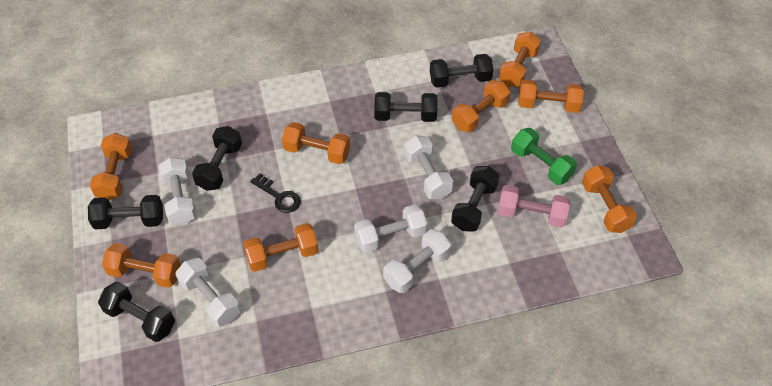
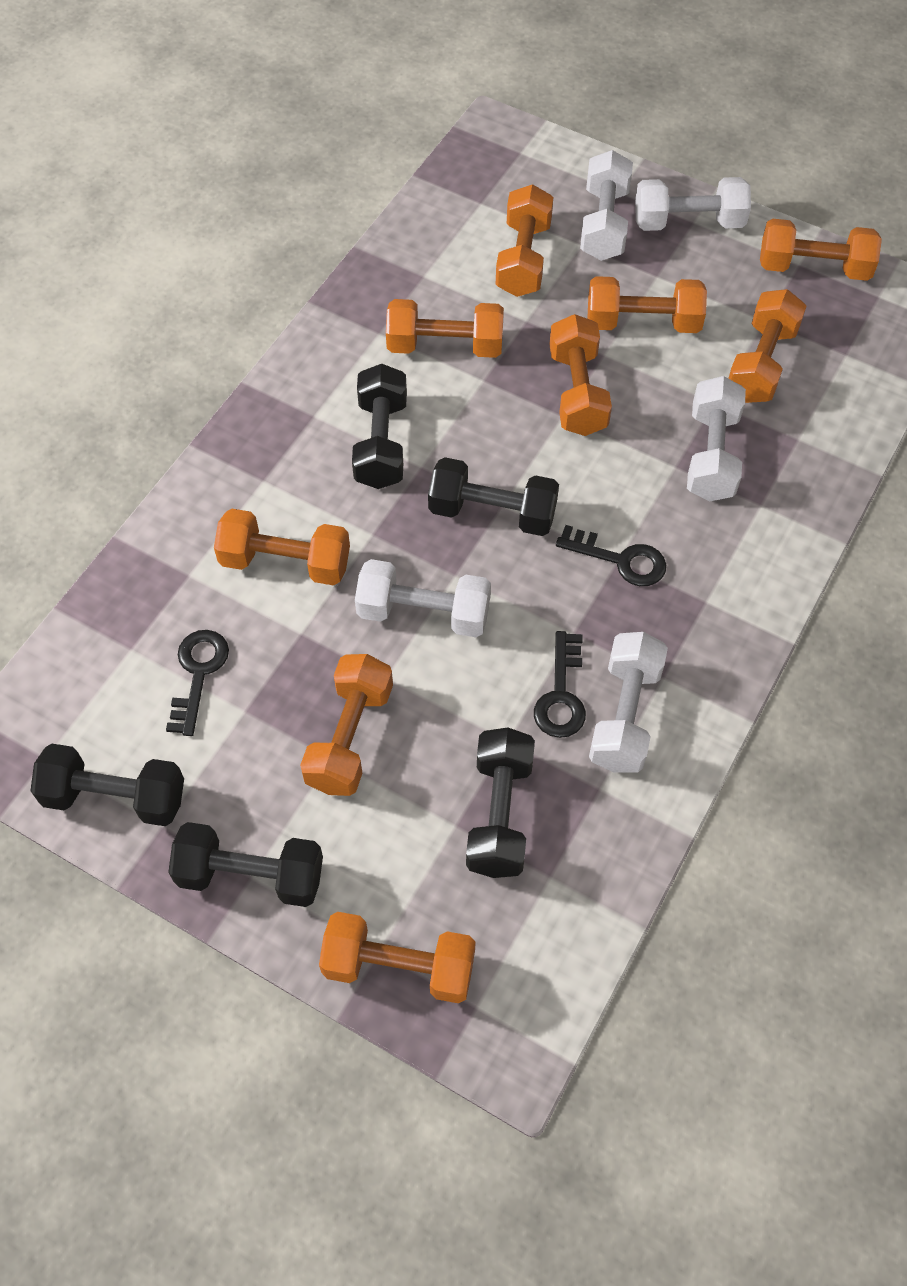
black dumbbell: [88,195,163,229] [98,282,175,342] [192,126,242,191] [374,92,437,122] [430,54,493,87] [451,166,500,232] = 6 -> [30,744,184,826] [168,822,323,907] [352,364,407,489] [428,457,559,536] [466,727,535,878] = 5
black key: [250,173,301,213] = 1 -> [166,630,229,736] [534,631,586,738] [556,525,666,586] = 3
green dumbbell: [511,128,577,185] = 1 -> none = 0
orange dumbbell: [90,133,132,200] [102,243,181,288] [243,223,318,272] [282,122,350,164] [452,80,511,132] [499,32,541,87] [518,79,584,113] [582,165,637,233] = 8 -> [214,509,350,586] [300,654,393,796] [319,912,476,1003] [386,299,504,358] [496,184,553,297] [549,314,612,436] [587,276,707,333] [728,289,806,403] [760,219,882,281] = 9
pink dumbbell: [498,185,570,228] = 1 -> none = 0

